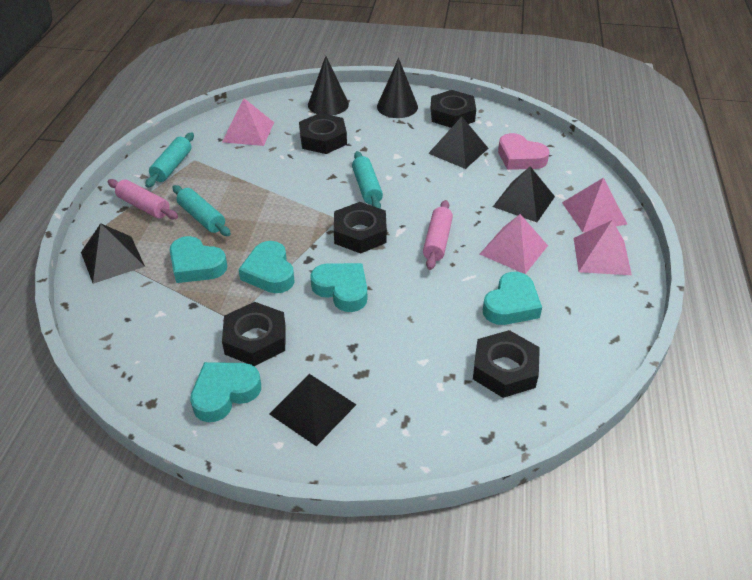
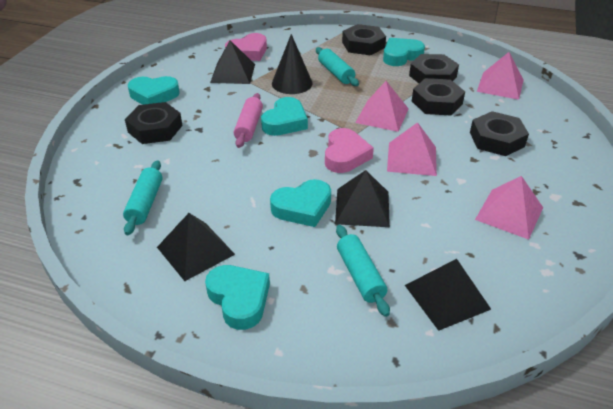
black cone: [308,56,349,115] [377,58,418,118] = 2 -> [272,34,313,94] = 1
pink heart: [498,133,549,170] = 1 -> [225,33,267,61] [325,128,374,173] = 2
pink rolling pin: [107,179,178,219] [423,200,453,270] = 2 -> [234,93,263,148] = 1

